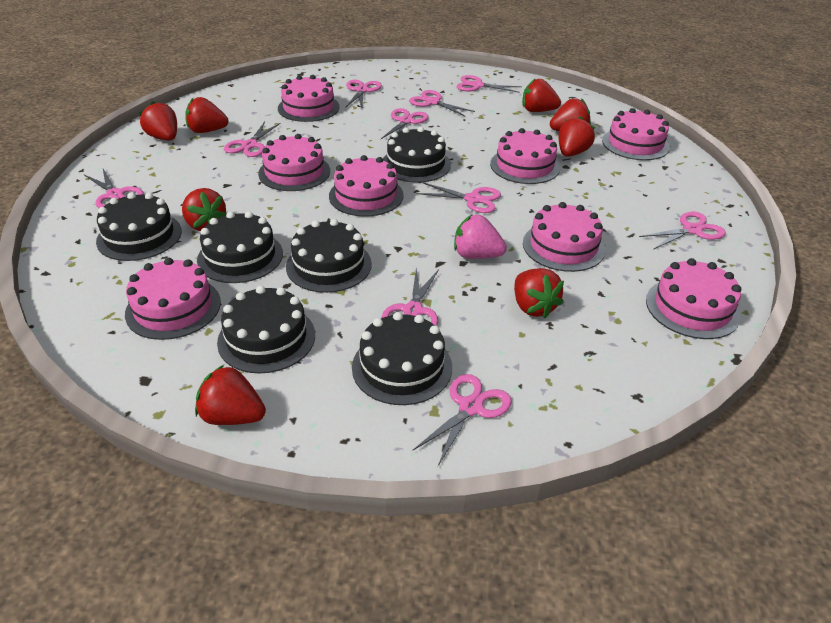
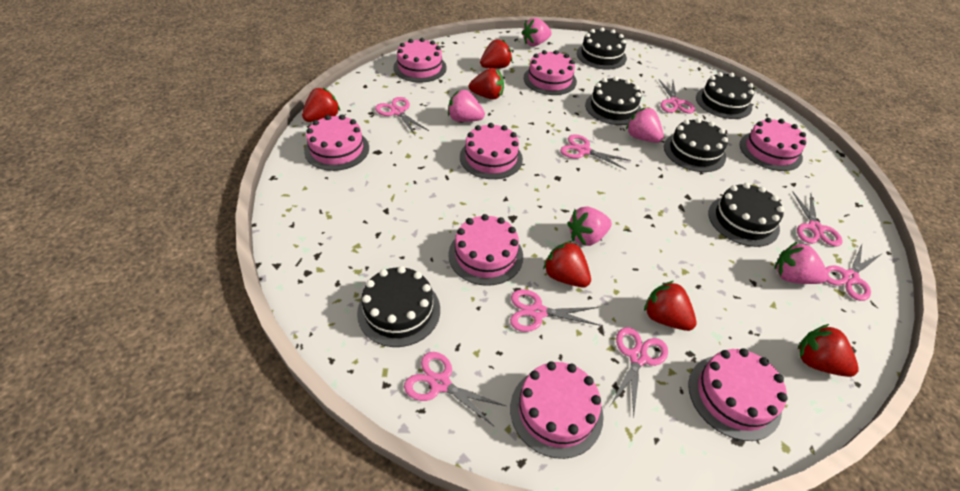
pink scissors: [84,169,144,208] [224,122,281,157] [345,80,382,108] [381,108,429,139] [381,268,439,326] [409,90,475,117] [412,374,512,466] [417,182,501,213] [456,75,522,93] [639,211,726,250] = 10 -> [375,97,429,135] [404,352,506,427] [510,289,600,332] [560,134,631,169] [610,327,668,417] [659,79,695,113] [792,191,842,247] [826,244,881,301] = 8
pink strawberry: [454,214,507,259] = 1 -> [448,90,485,122] [522,18,552,46] [567,206,612,246] [626,108,664,143] [774,242,828,284] = 5
red strawberry: [139,102,177,140] [182,188,226,231] [185,97,228,133] [195,365,266,425] [514,268,564,318] [522,78,561,112] [550,98,591,131] [559,116,595,157] = 8 -> [302,88,340,122] [469,68,504,100] [480,39,512,69] [543,241,591,287] [644,281,697,331] [798,324,859,377] = 6

